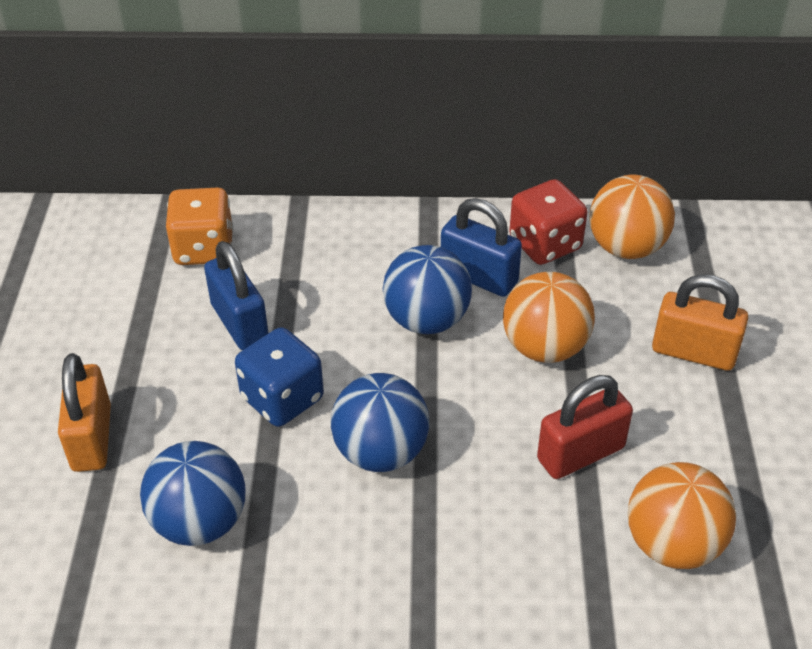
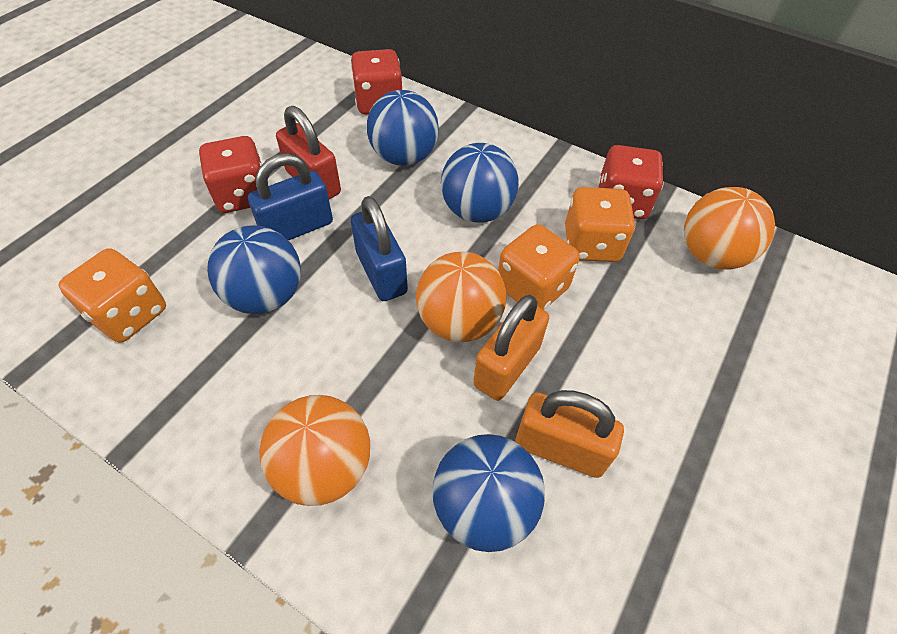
blue ball: [140,441,245,546] [331,373,429,472] [383,245,472,334] = 3 -> [207,225,301,314] [367,90,439,166] [432,434,545,552] [441,143,519,223] = 4
blue dice: [235,327,324,427] = 1 -> none = 0
orange dice: [166,187,233,265] = 1 -> [58,248,166,343] [498,224,579,310] [565,187,635,262] = 3
red dice: [509,179,588,265] = 1 -> [199,136,262,213] [351,49,402,114] [598,145,664,219] = 3

